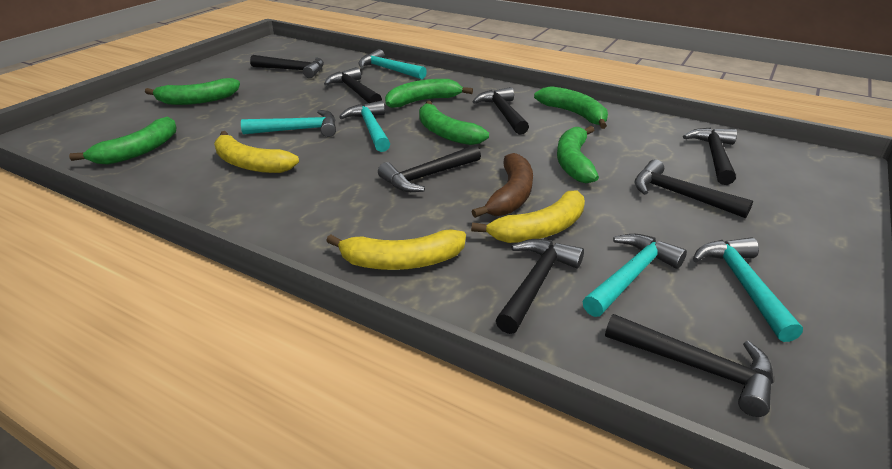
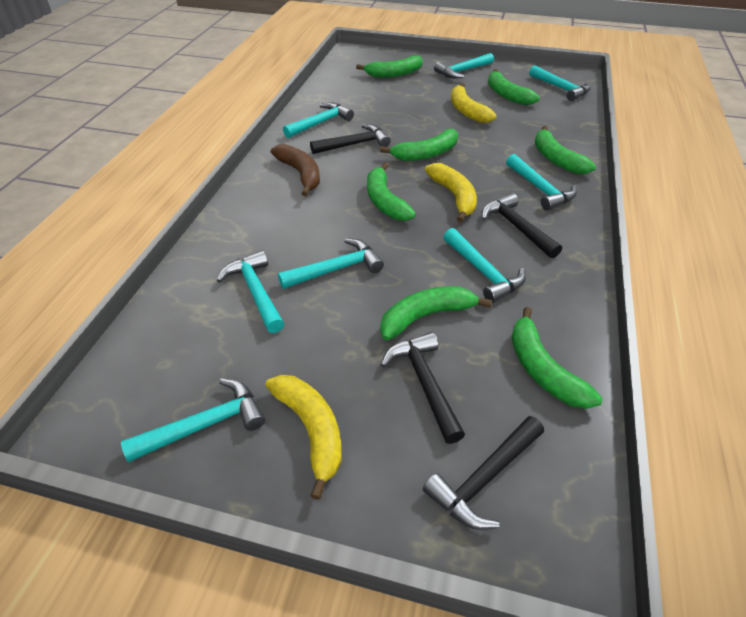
black hammer: [250,55,324,78] [324,67,382,103] [378,145,481,192] [473,87,529,135] [496,239,584,334] [605,314,774,417] [635,159,753,218] [683,128,737,185] = 8 -> [310,124,391,154] [381,332,465,444] [423,416,544,530] [482,193,562,258] = 4
green banana: [69,117,176,165] [145,78,240,105] [385,79,473,108] [419,101,489,145] [534,86,608,129] [557,126,599,183] = 6 -> [356,56,423,78] [367,163,416,221] [380,129,458,161] [380,286,492,340] [488,69,540,105] [512,307,602,409] [535,126,596,174] = 7
turquoise hammer: [241,110,336,137] [339,101,390,152] [358,49,427,79] [582,234,687,317] [693,237,803,342] = 5 -> [121,379,265,462] [217,251,285,333] [278,238,384,289] [283,102,354,138] [434,53,494,78] [443,228,526,303] [506,154,577,211] [529,65,591,101] = 8

